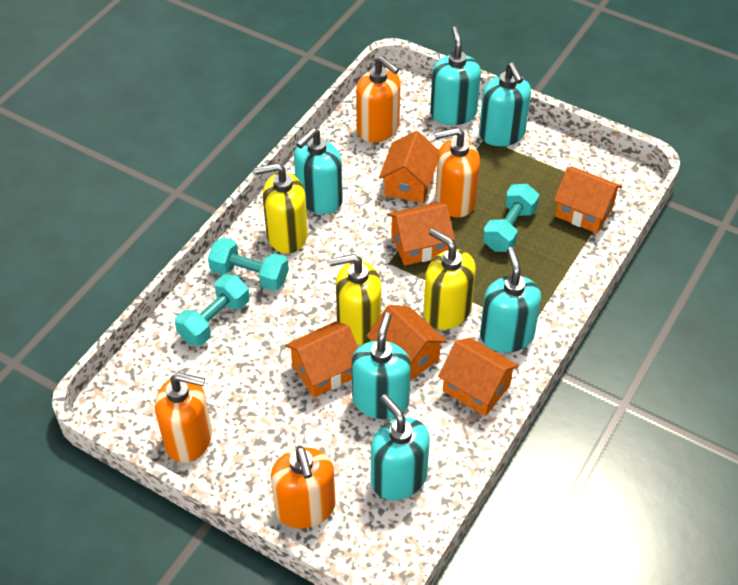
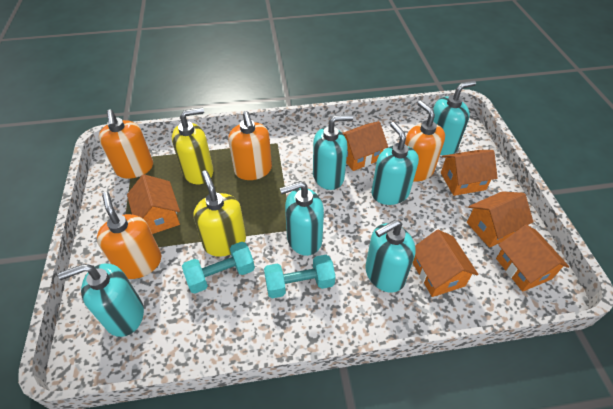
turquoise dumbbell: [175,274,250,346] [208,237,289,291] [483,184,539,252] = 3 -> [182,242,255,293] [264,255,335,298] = 2
yellow soap dispenser: [254,163,308,253] [329,254,381,345] [423,228,476,330] = 3 -> [172,108,213,184] [193,170,246,257] = 2

